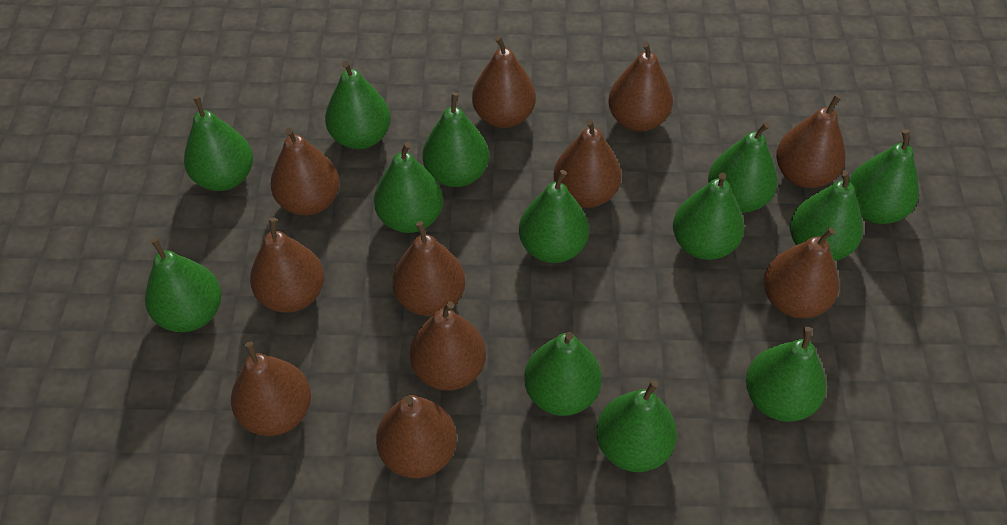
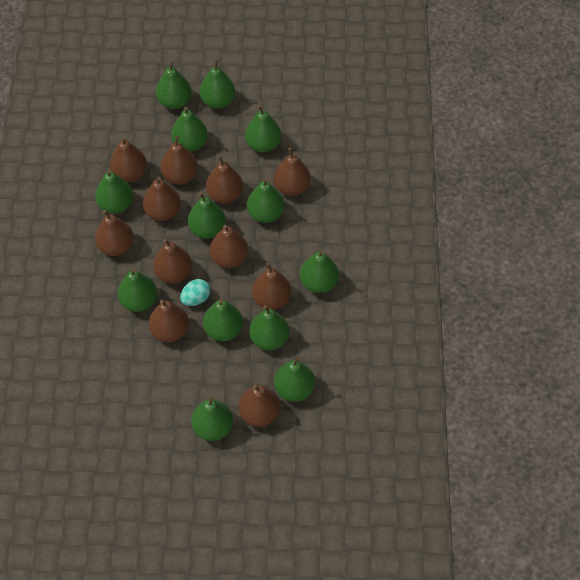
turquoise egg: none = 0 -> [180,279,210,306] = 1

